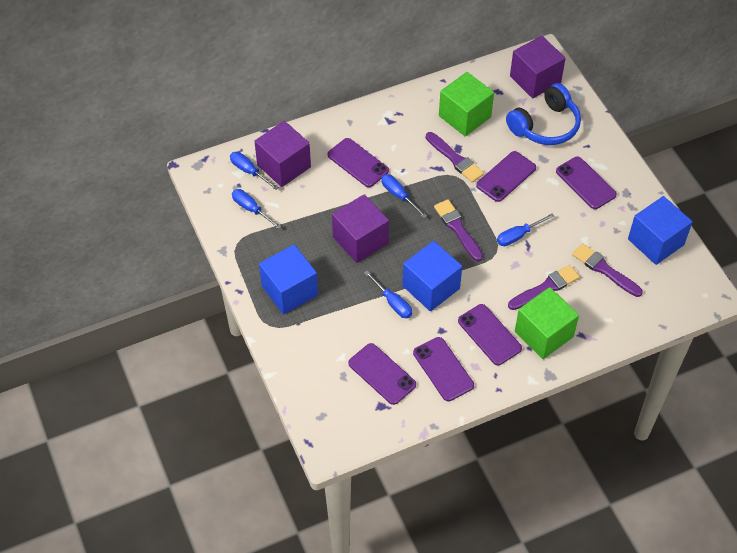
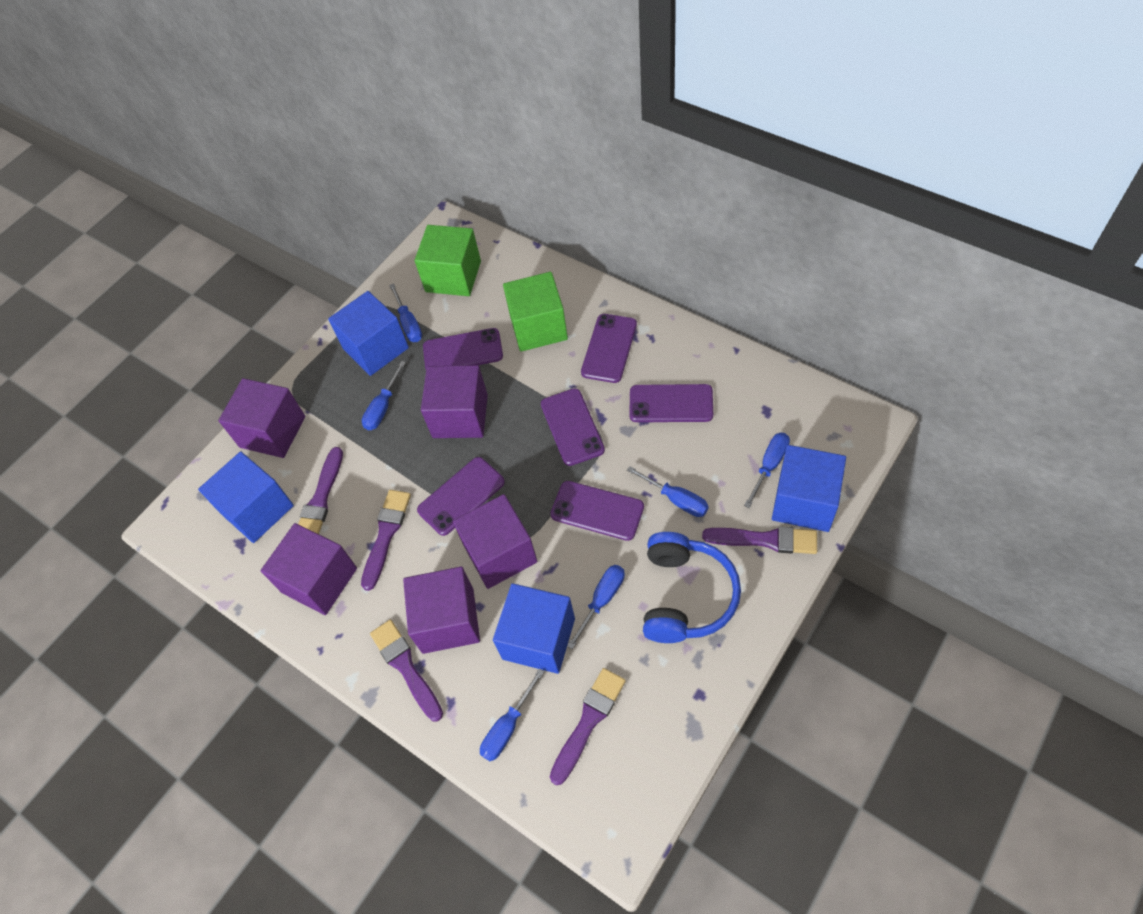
blue cube: [259,244,318,314] [402,241,462,311] [628,196,693,265] = 3 -> [198,452,294,543] [328,291,409,376] [493,583,575,674] [772,445,846,532] = 4
blue screwdriver: [230,152,279,190] [232,189,282,229] [364,271,412,318] [381,174,427,218] [497,213,554,246] = 5 -> [362,361,406,430] [389,283,422,342] [480,668,544,761] [567,565,625,649] [627,466,709,517] [744,433,790,508] = 6
purple brush: [426,132,484,183] [434,199,483,261] [508,265,580,310] [572,243,643,297] = 4 -> [298,447,343,534] [361,490,411,591] [370,620,443,722] [550,668,626,785] [702,526,817,554] = 5
purple cube: [254,121,311,187] [332,194,389,263] [510,36,566,98] = 3 -> [218,378,305,458] [260,523,357,615] [403,566,480,654] [421,365,488,438] [453,494,537,589] = 5

